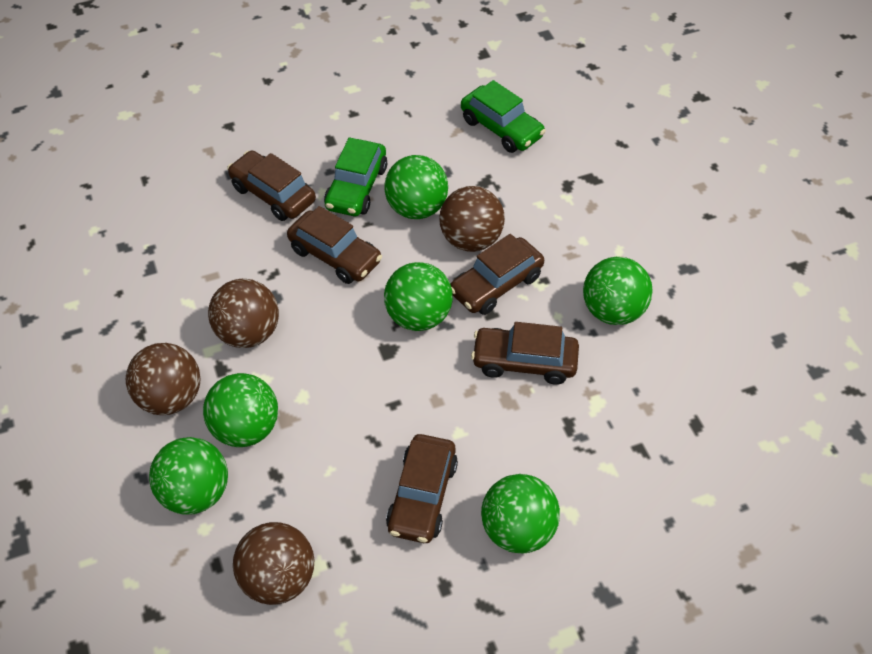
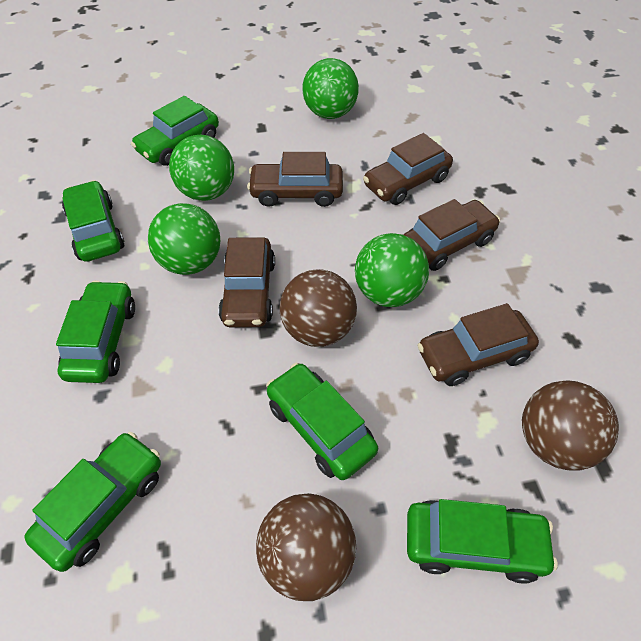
brown ball: [126,343,200,415] [208,279,279,348] [233,522,314,605] [439,186,505,252] = 4 -> [256,493,356,601] [280,269,357,347] [522,380,619,471] = 3
green ball: [149,437,228,515] [203,373,278,447] [384,155,448,219] [384,262,453,331] [481,474,560,554] [583,257,653,325] = 6 -> [148,203,220,275] [169,135,234,201] [303,58,359,119] [355,233,429,307] = 4
green car: [324,137,387,216] [461,80,546,153] = 2 -> [24,432,161,572] [56,280,135,383] [62,180,125,262] [131,96,219,166] [266,363,378,480] [407,499,558,584] = 6

